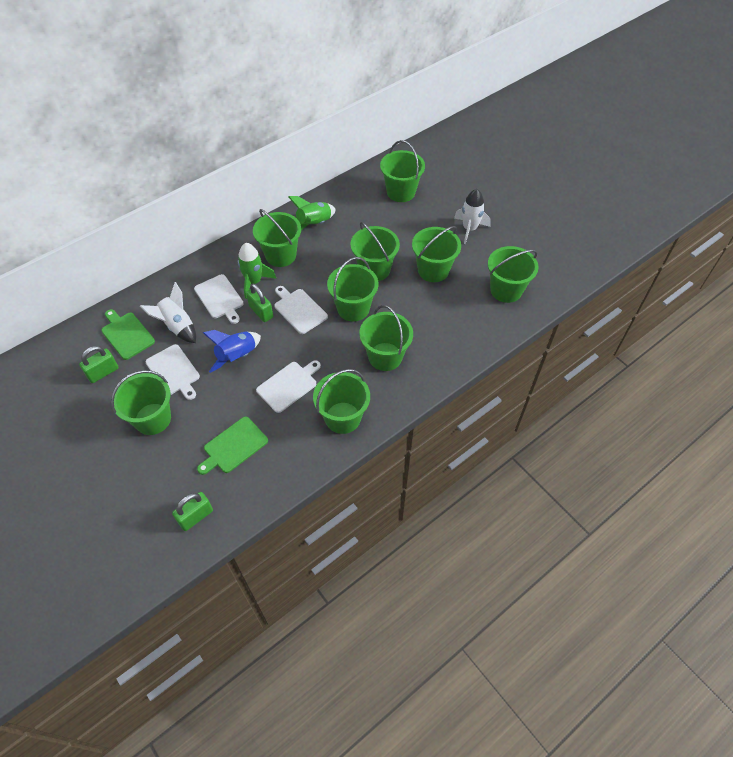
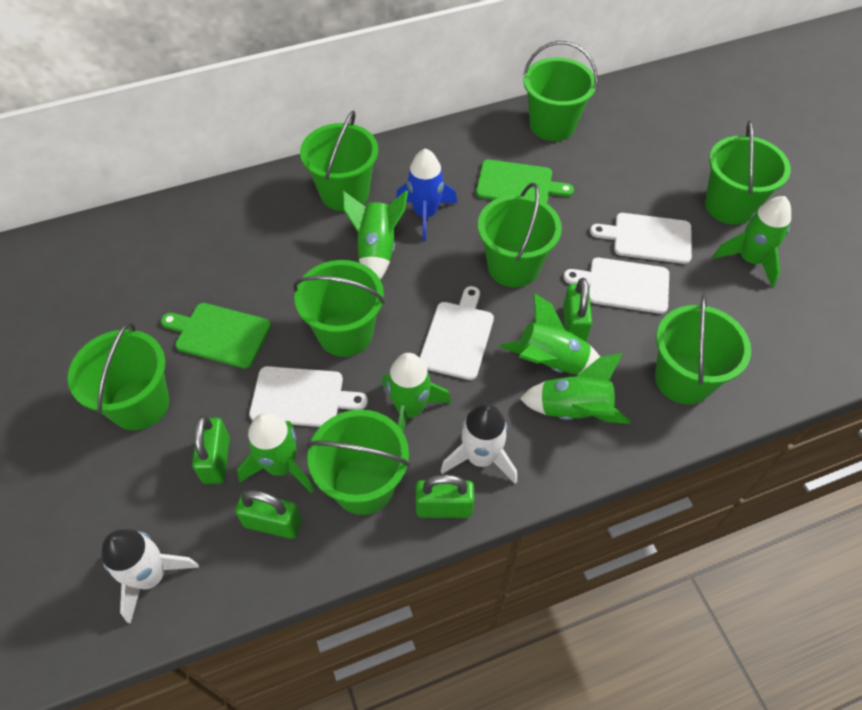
green bucket: [111,370,171,435] [253,209,301,267] [313,369,370,434] [327,257,378,321] [351,222,400,281] [359,305,413,371] [380,140,425,202] [412,226,461,282] [488,246,539,303] = 9 -> [68,322,169,430] [293,260,385,357] [300,110,378,211] [306,409,410,515] [478,182,562,287] [523,41,598,141] [655,294,751,404] [705,120,791,225] = 8
green padlock: [79,346,119,383] [172,492,213,531] [246,284,273,322] = 3 -> [192,415,230,484] [235,490,302,539] [416,474,474,518] [563,278,592,342] = 4
green rocket: [238,243,276,299] [288,196,336,230] = 2 -> [237,413,314,493] [342,191,408,280] [382,353,451,432] [500,293,600,375] [520,353,631,424] [713,196,791,287] = 6

